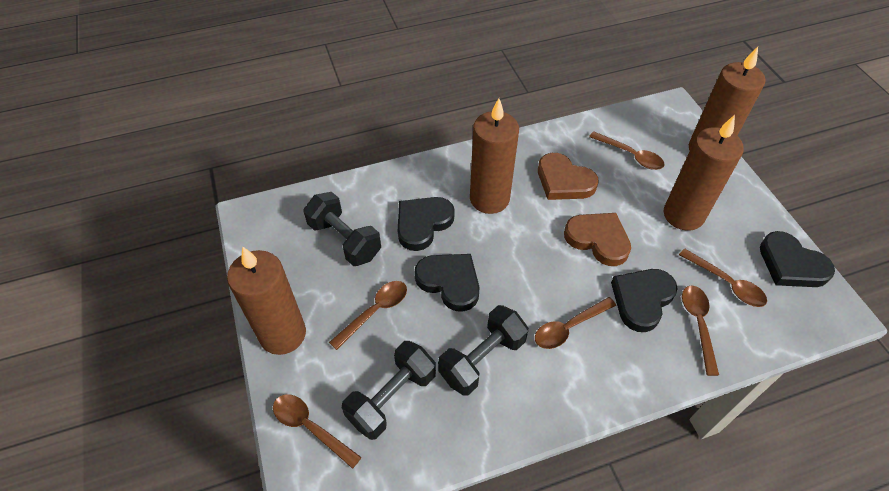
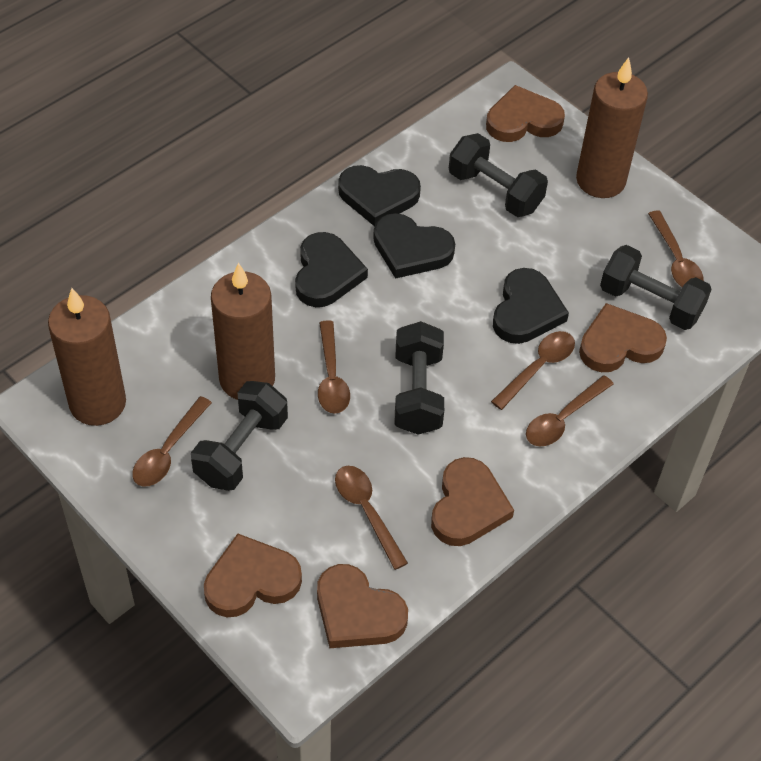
black dumbbell: [303,192,381,266] [342,341,436,440] [438,305,528,396] = 3 -> [191,381,288,491] [395,321,444,435] [449,133,548,217] [600,245,712,330] = 4
brown candle: [227,246,306,355] [470,98,519,214] [664,115,744,231] [689,47,765,151] = 4 -> [48,288,126,426] [211,263,275,400] [576,57,648,198] = 3
brown heart: [538,153,599,200] [564,213,631,266] = 2 -> [204,534,302,617] [317,564,408,648] [431,457,514,546] [486,85,565,142] [579,303,667,372] = 5

